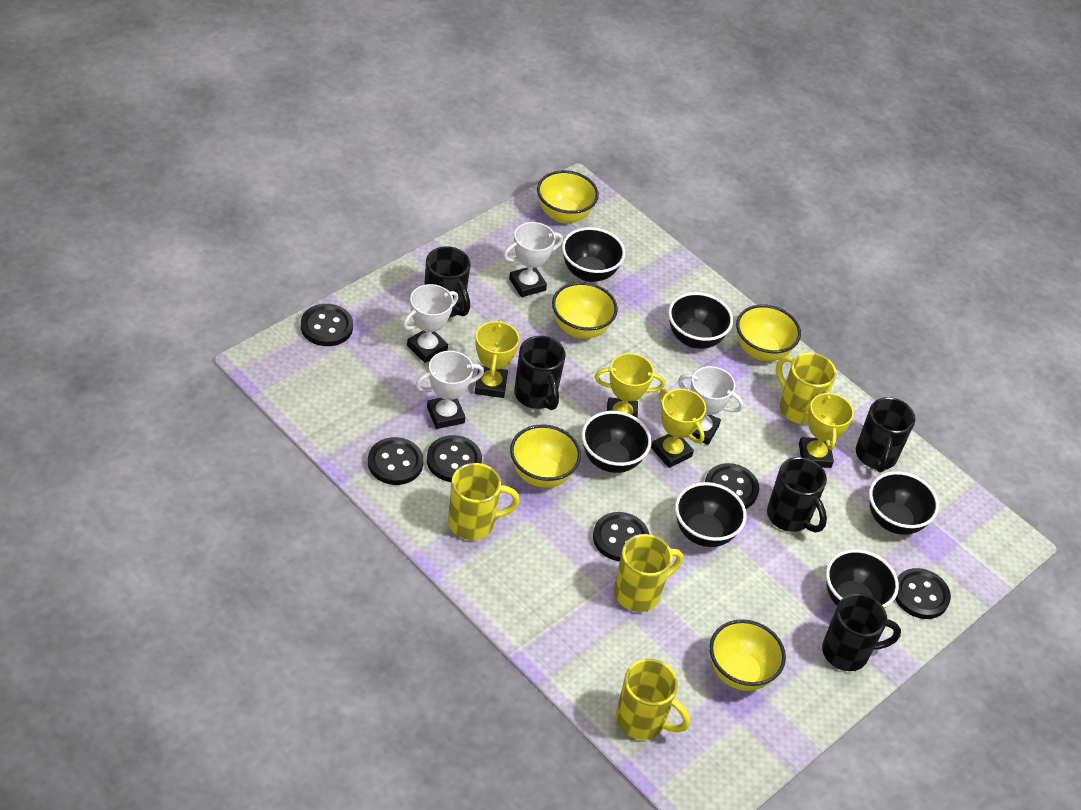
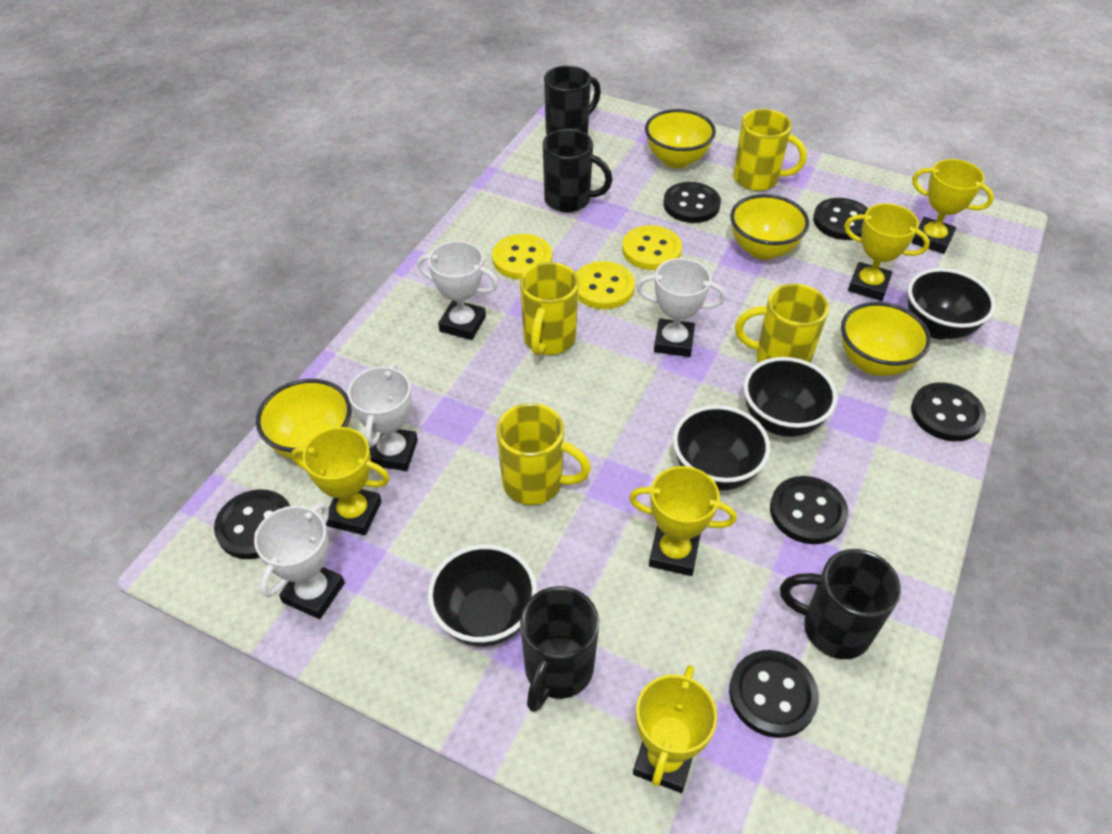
black bowl: [562,227,625,282] [582,411,652,473] [668,292,733,349] [675,482,747,547] [826,549,899,608] [869,471,939,535] = 6 -> [428,544,537,647] [673,405,770,491] [744,357,837,437] [908,268,995,339] = 4
black mug: [424,246,471,317] [514,336,566,410] [767,457,827,532] [822,593,901,671] [856,397,915,473] = 5 -> [520,586,599,712] [543,129,612,212] [544,65,601,135] [780,549,901,659] = 4
yellow bowl: [510,424,581,488] [537,170,599,223] [552,282,618,339] [710,619,786,691] [736,305,801,361] = 5 -> [256,379,352,461] [645,109,716,168] [730,194,809,260] [841,302,931,376] = 4
yellow button: none = 0 -> [492,234,552,279] [576,261,635,309] [622,225,682,270] = 3
yellow trophy: [475,319,519,398] [595,353,665,418] [651,389,706,468] [799,390,854,468] = 4 -> [291,427,390,535] [629,466,737,576] [633,665,717,793] [844,203,930,301] [912,159,994,254] = 5

